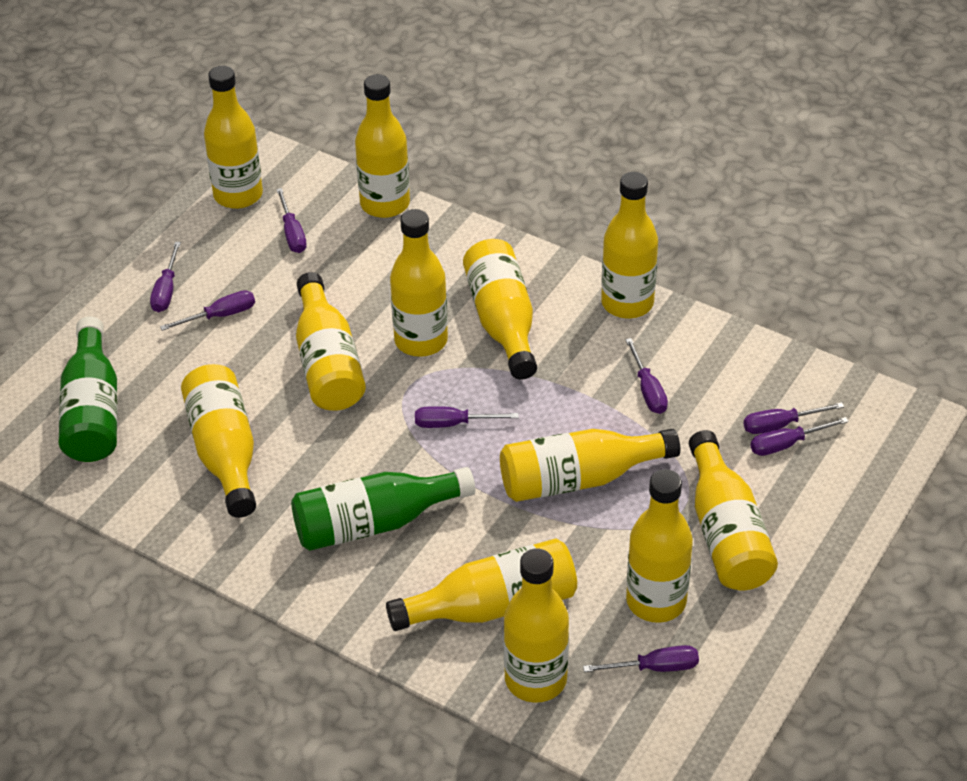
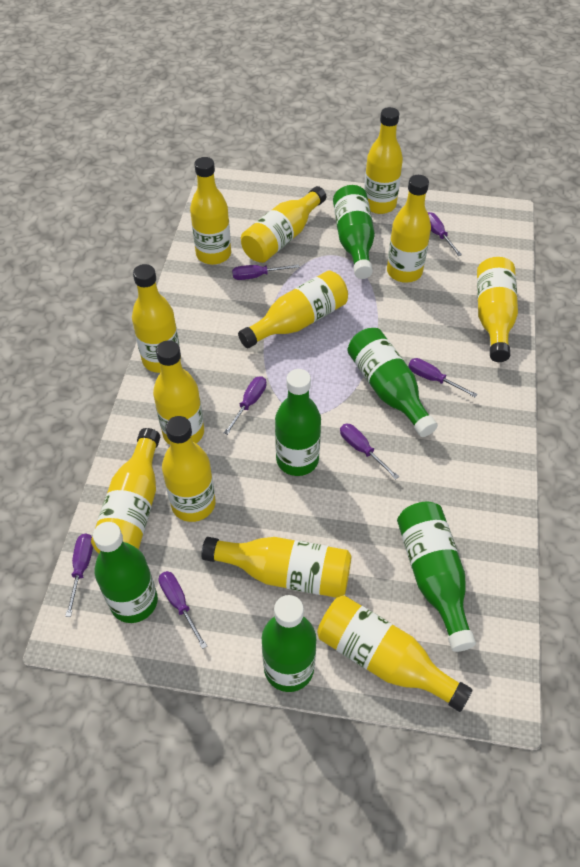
green bottle: [59,316,118,462] [291,467,475,551] = 2 -> [93,522,158,623] [262,595,316,692] [275,369,321,476] [333,185,375,279] [347,328,438,437] [397,502,476,652] = 6
purple screwdriver: [150,242,181,312] [160,290,255,331] [276,188,307,253] [415,406,519,428] [583,645,699,672] [625,338,668,414] [743,402,844,434] [750,417,849,456] = 8 -> [65,533,93,617] [159,571,207,649] [224,376,266,435] [232,264,299,280] [340,424,399,479] [408,358,477,397] [428,212,462,256] = 7

